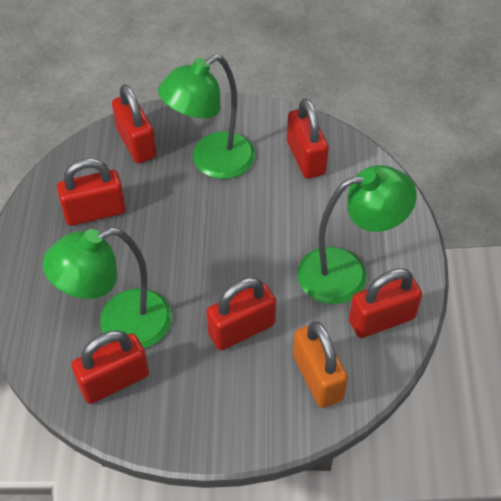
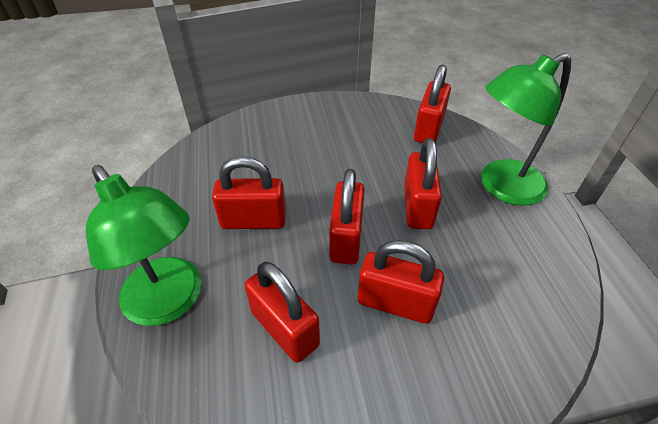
green lamp: [43,228,172,348] [158,54,255,179] [297,165,417,304] = 3 -> [86,165,201,326] [481,53,571,206] = 2
orange padlock: [293,321,348,408] = 1 -> none = 0

